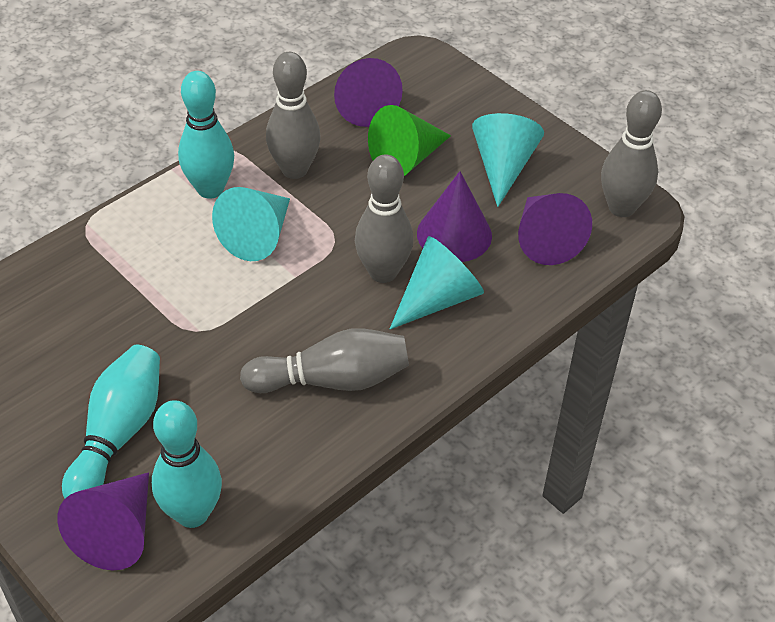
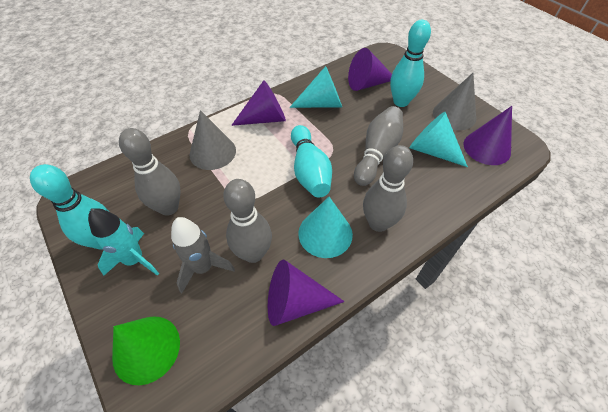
grey cone: none = 0 -> [190,110,236,170] [433,73,476,130] = 2
grey rocket: none = 0 -> [171,217,235,293] = 1
turquoise rocket: none = 0 -> [88,208,159,276] = 1

